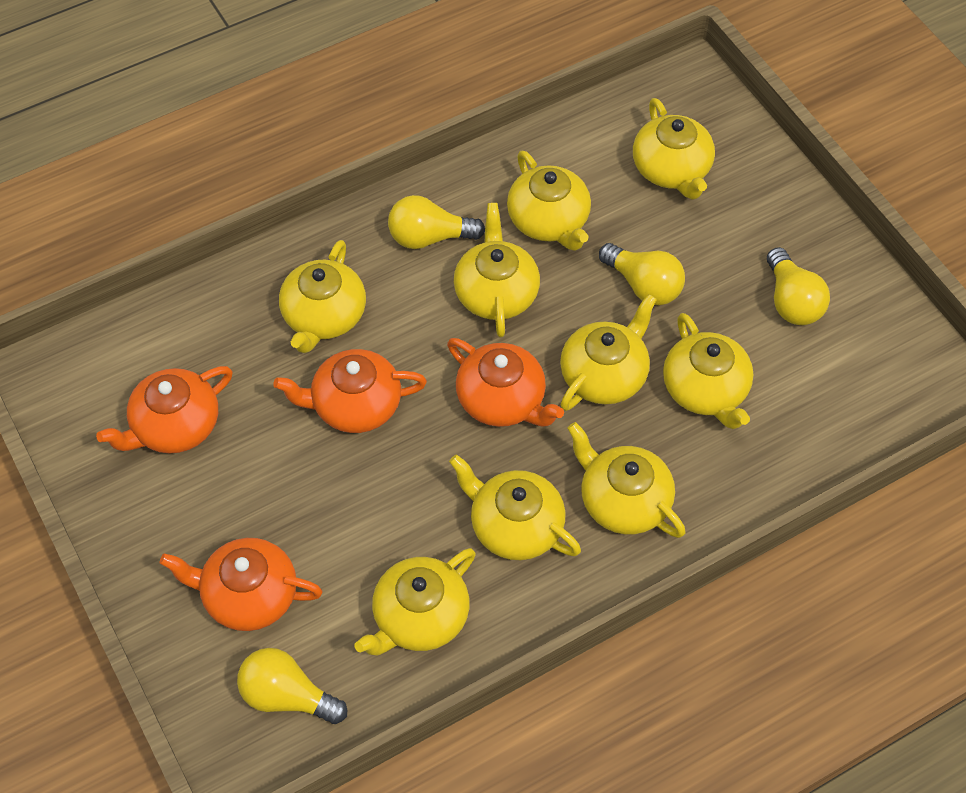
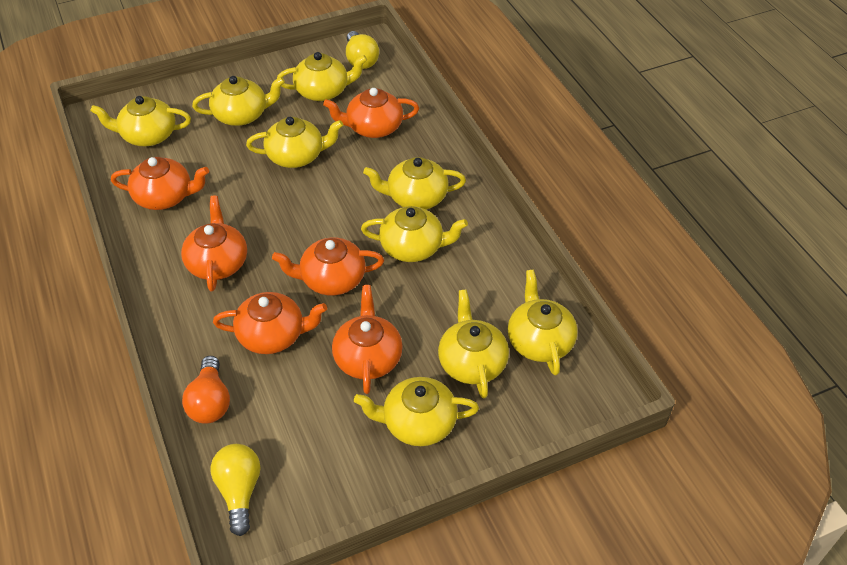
orange light bulb: none = 0 -> [182,356,230,424] = 1
orange teapot: [96,366,233,453] [160,538,323,631] [273,349,427,433] [447,338,564,427] = 4 -> [111,157,209,210] [181,196,247,292] [213,292,327,354] [272,237,384,296] [323,88,419,138] [332,285,403,394] = 6
yellow light bulb: [237,648,347,724] [388,195,485,249] [599,243,685,305] [767,247,830,325] = 4 -> [211,444,260,536] [346,31,379,69] = 2

